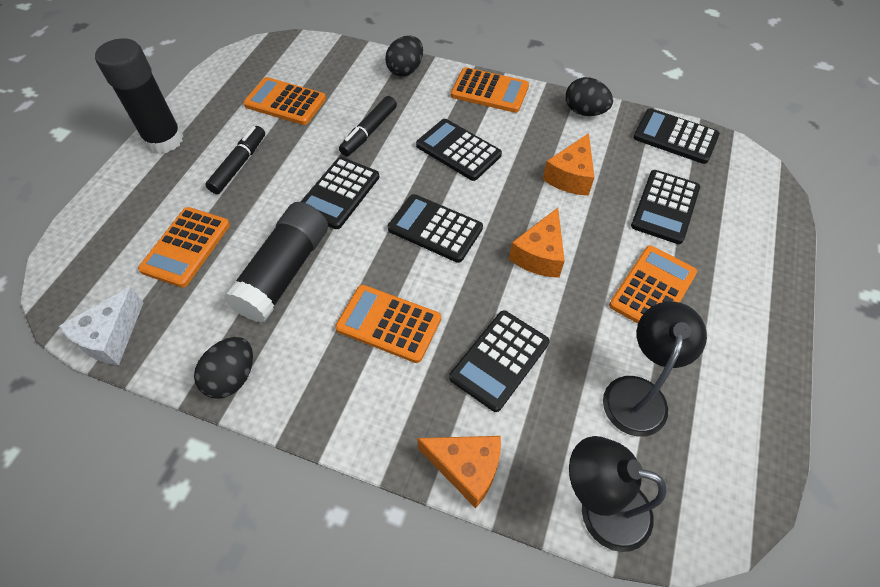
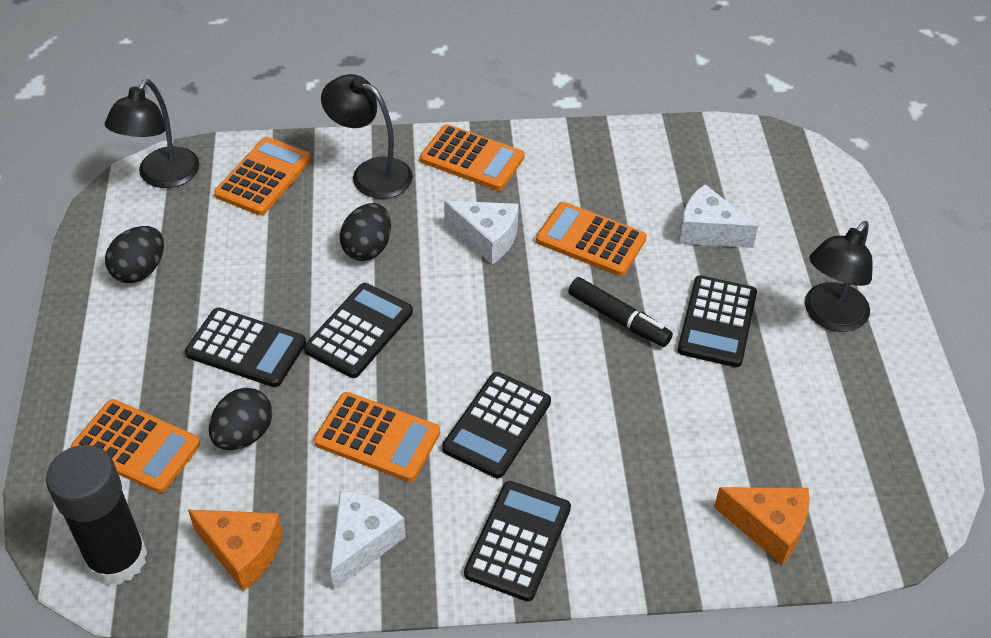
black calculator: [301,157,380,229] [388,194,483,263] [416,119,502,181] [449,311,550,412] [631,170,700,244] [633,108,720,164] = 6 -> [185,307,306,387] [304,283,413,378] [442,372,551,478] [464,481,571,601] [678,275,757,367] = 5
black glue stick: [95,38,183,154] [224,202,328,323] = 2 -> [46,445,147,585] = 1
black lamp: [569,436,667,552] [603,301,707,437] = 2 -> [105,79,199,188] [321,74,413,199] [805,221,873,332] = 3
black marker: [205,126,265,194] [339,96,397,156] = 2 -> [568,277,673,347] = 1
orange cheese: [417,436,501,508] [509,208,565,278] [543,133,595,196] = 3 -> [188,510,283,591] [714,487,810,565] = 2
white cheese: [59,287,144,365] = 1 -> [330,491,406,590] [444,201,519,265] [679,184,758,248] = 3

